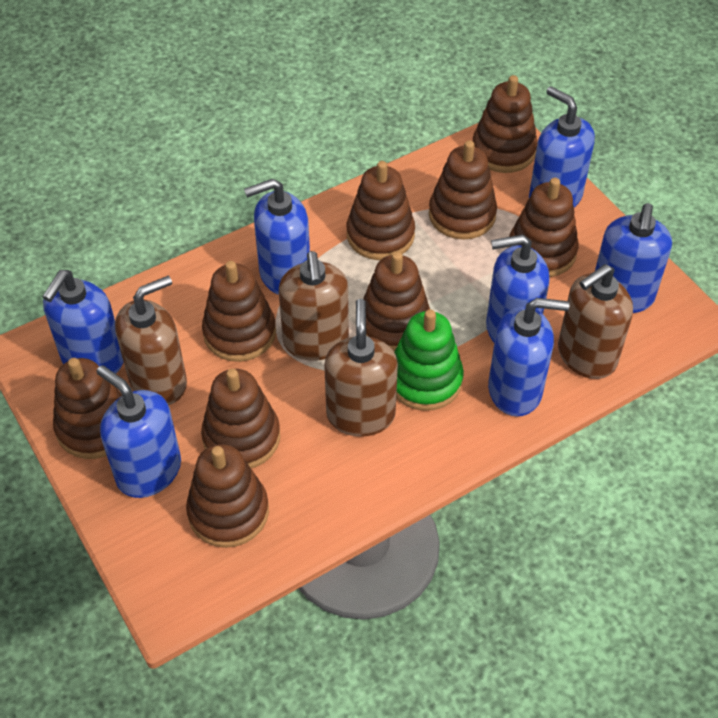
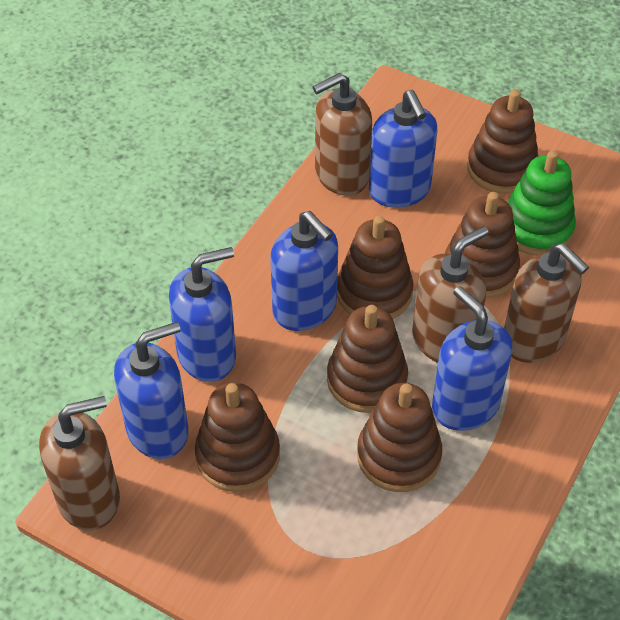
blue soap dispenser: [42,270,124,374] [97,365,181,498] [244,179,310,295] [486,234,549,342] [488,298,570,417] [529,86,595,208] [595,203,672,313] = 7 -> [114,322,188,459] [169,247,236,382] [270,211,338,331] [369,90,437,208] [432,286,512,431] = 5
brown stacking toy: [53,358,122,459] [186,444,269,548] [201,369,280,468] [202,261,276,362] [347,161,415,260] [363,252,430,352] [429,140,497,240] [473,75,538,173] [508,178,579,277] = 9 -> [195,382,280,492] [327,305,408,413] [337,216,414,319] [357,383,442,492] [445,192,520,298] [467,90,539,194] = 6

